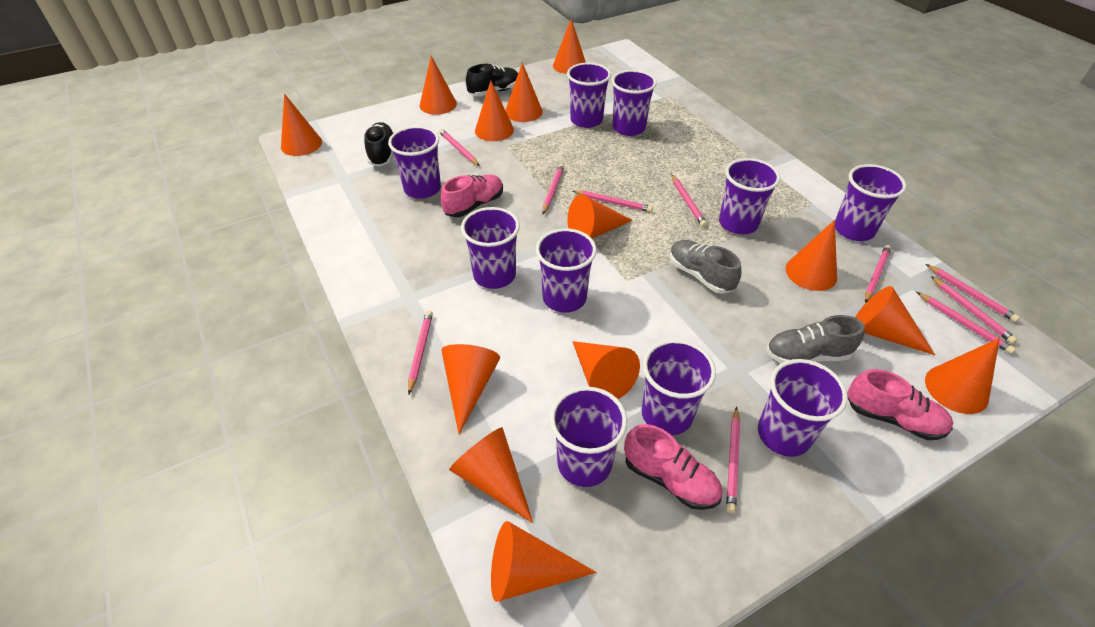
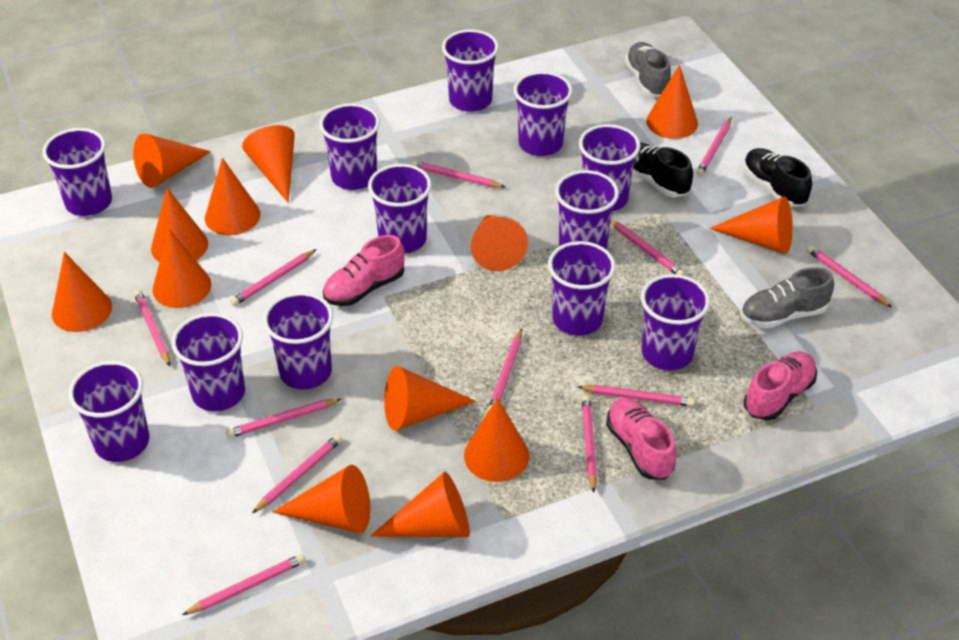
pink pencil: [408,310,433,395] [439,129,480,166] [542,164,564,214] [573,190,653,212] [672,175,707,227] [726,407,740,513] [865,245,891,303] [917,292,1016,354] [926,264,1020,322] [931,276,1018,344] = 10 -> [134,290,170,366] [182,554,305,615] [226,398,341,438] [230,249,317,306] [252,434,342,513] [411,160,505,188] [488,328,522,411] [578,385,695,407] [582,395,597,493] [611,219,685,275] [696,117,732,176] [807,245,892,308] = 12
purple cup: [388,126,441,199] [461,207,520,289] [536,228,597,313] [550,387,627,487] [567,63,611,128] [612,70,657,136] [642,339,716,435] [719,158,780,235] [758,359,848,457] [835,164,907,241] = 10 -> [43,128,112,216] [69,361,149,462] [171,313,245,411] [263,292,333,390] [319,103,380,190] [368,164,432,254] [442,29,499,112] [513,71,573,156] [548,241,616,336] [555,170,619,249] [579,124,641,211] [641,274,710,370] = 12

